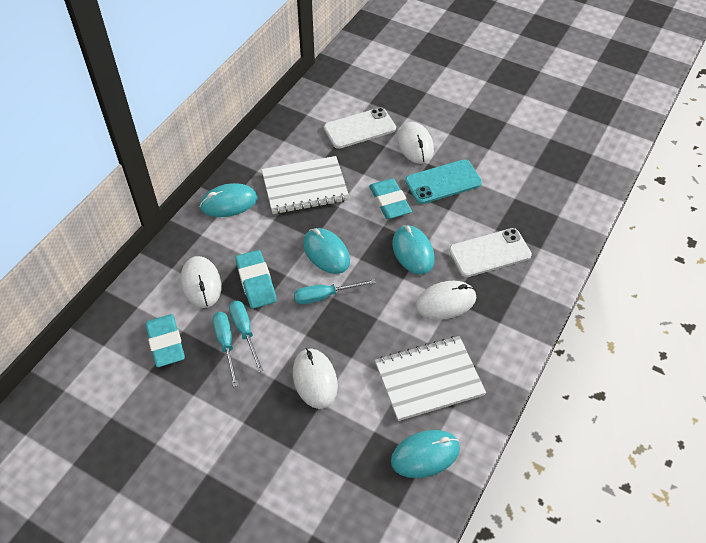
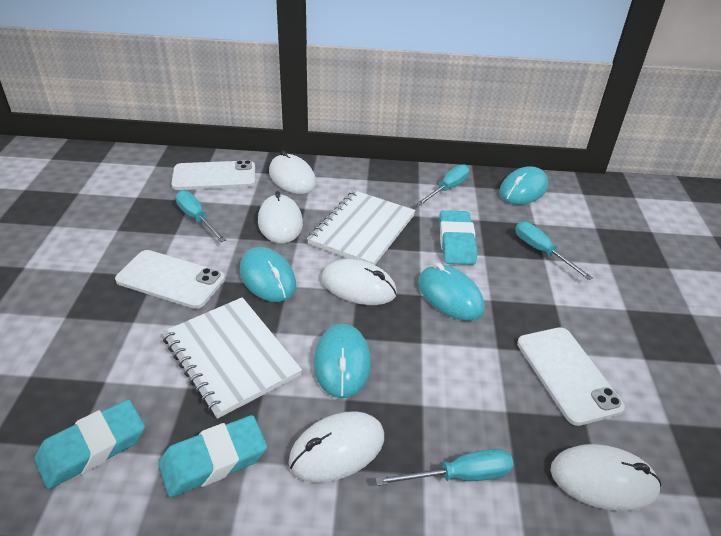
turquoise phone: [405,159,482,204] = 1 -> none = 0
turquoise screwdriver: [213,312,239,387] [229,301,264,372] [294,279,376,304] = 3 -> [175,190,226,242] [375,449,514,486] [417,164,470,206] [515,221,593,280] = 4
white mouse: [181,256,222,308] [293,348,338,409] [397,122,434,164] [415,281,476,320] = 4 -> [258,191,303,244] [269,151,316,194] [289,411,384,483] [321,259,397,305] [550,444,661,511] = 5
white phone: [324,107,396,149] [449,228,532,277] = 2 -> [115,250,225,309] [171,160,255,190] [517,327,625,426] = 3

